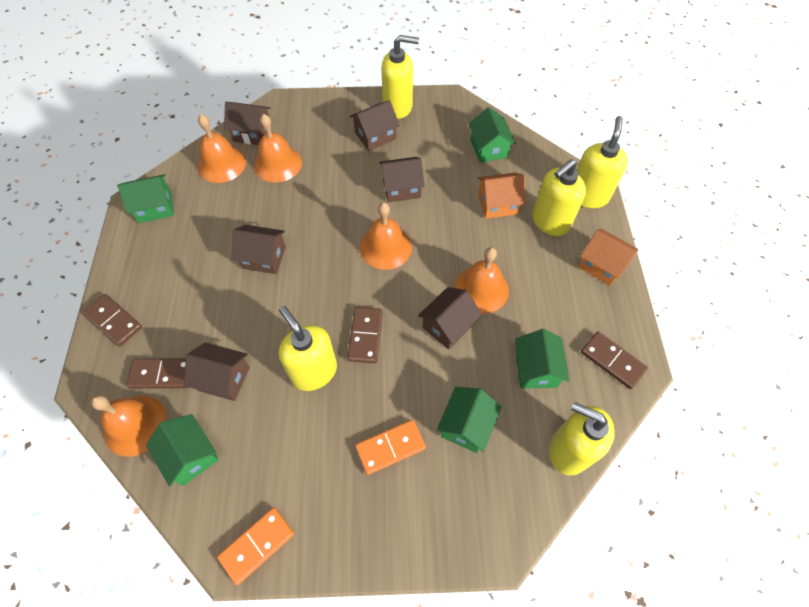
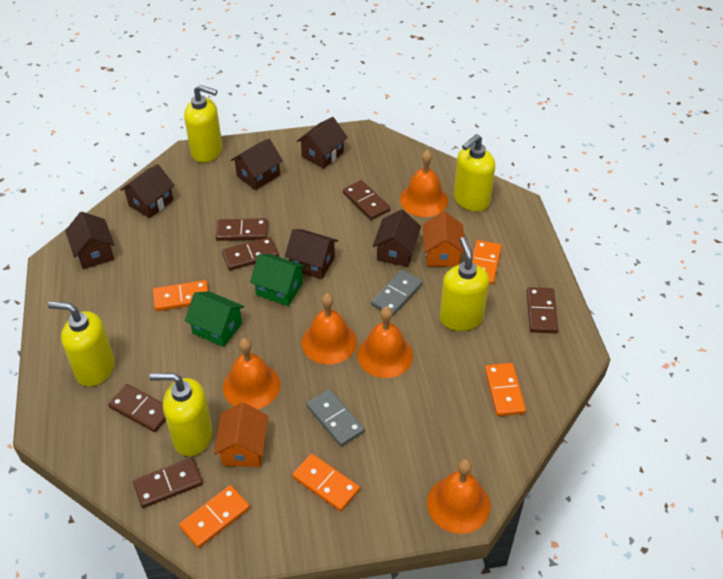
brown domino: [83,294,142,347] [126,358,189,389] [347,307,383,363] [581,331,648,389] = 4 -> [108,384,166,432] [133,457,203,508] [215,218,268,241] [222,237,279,270] [343,180,390,220] [527,287,558,333] = 6
green house: [117,174,174,223] [146,414,219,487] [437,387,501,453] [469,107,516,163] [515,329,570,389] = 5 -> [185,291,244,347] [250,254,306,306] = 2
grey domino: none = 0 -> [307,389,364,447] [371,270,423,317] = 2
orange domino: [217,507,294,585] [355,420,426,475] = 2 -> [153,280,208,311] [179,485,250,548] [292,454,360,512] [472,240,502,285] [485,363,526,416] = 5

